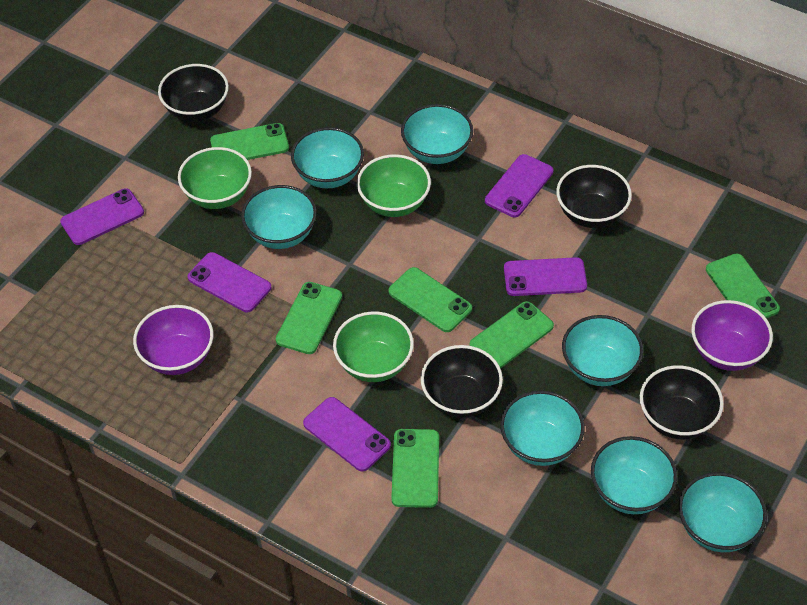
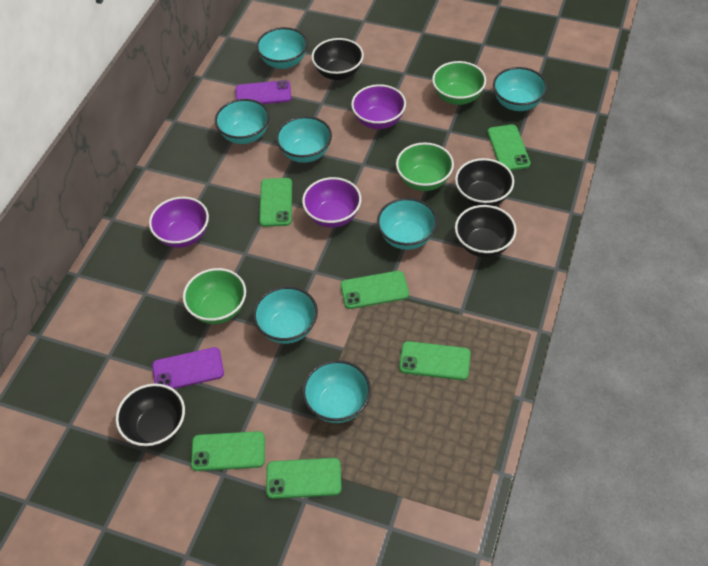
purple bowl: [133,305,214,375] [691,300,773,371] = 2 -> [149,197,209,248] [302,177,361,228] [351,84,406,129] = 3
purple phone: [60,188,144,245] [188,252,271,312] [303,397,391,472] [485,154,554,218] [504,257,587,296] = 5 -> [152,347,224,389] [235,80,291,104] = 2

